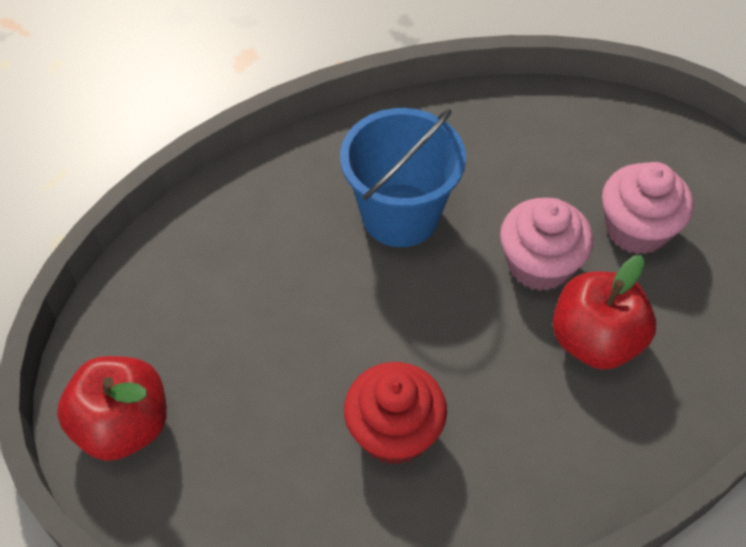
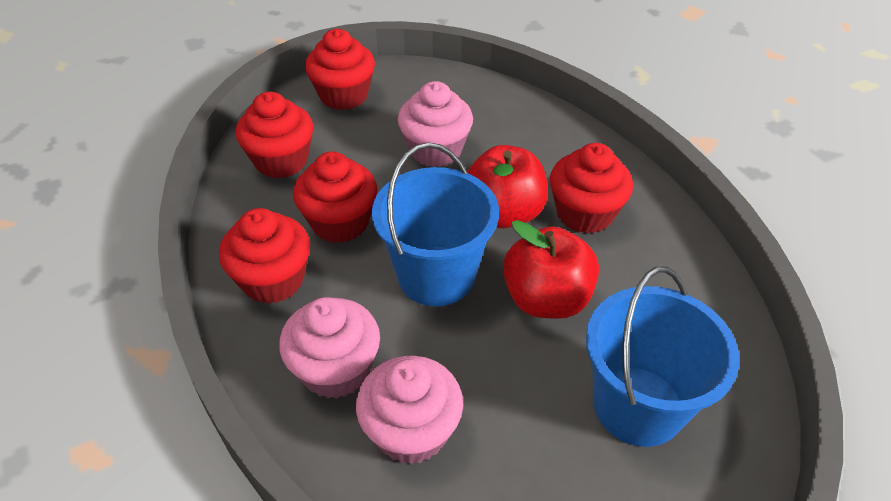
blue bucket: [340,108,466,247] = 1 -> [372,142,499,306] [586,267,739,447] = 2
pink cupcake: [500,198,593,291] [602,162,694,255] = 2 -> [279,297,380,399] [356,356,463,464] [398,81,473,167] = 3
red cupcake: [344,362,447,465] = 1 -> [219,208,310,304] [236,92,313,179] [293,152,377,243] [305,29,375,110] [550,143,633,234] = 5

